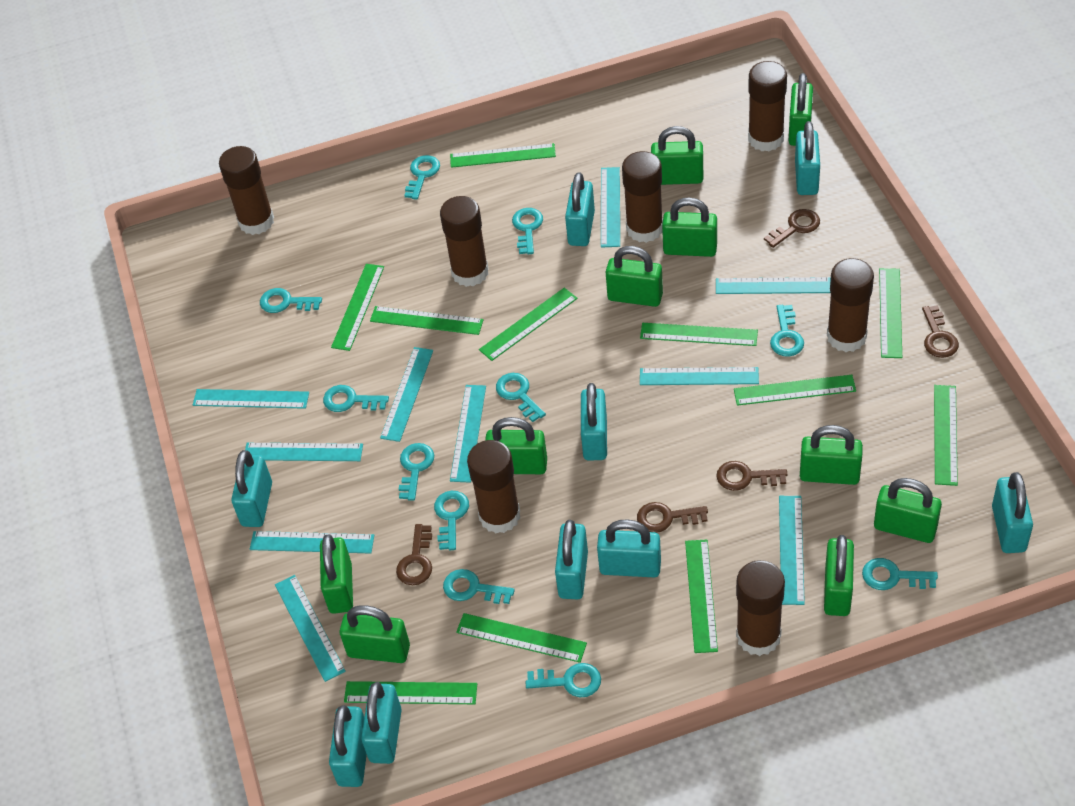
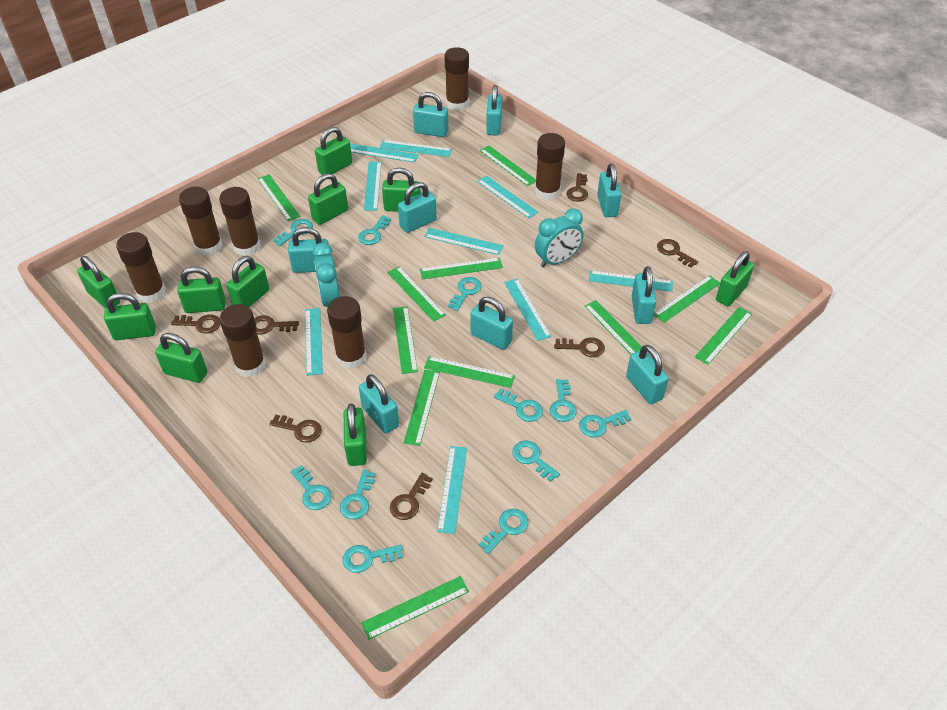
brown key: [396,524,432,585] [637,502,708,533] [716,461,787,491] [764,209,820,248] [922,305,959,358] = 5 -> [171,314,220,334] [254,315,299,334] [270,415,322,443] [390,473,433,520] [554,337,605,357] [566,173,588,202] [657,239,698,267] = 7
turquoise clock: none = 0 -> [313,242,340,307] [535,209,583,267] = 2
turquoise ruler: [193,389,309,409] [245,443,363,461] [250,531,374,554] [275,575,346,682] [380,347,433,442] [450,385,486,483] [601,167,620,248] [640,367,759,385] [716,277,831,294] [779,496,805,605] = 10 -> [305,308,323,376] [350,143,418,163] [364,162,382,211] [380,140,452,157] [424,228,504,255] [437,446,467,534] [477,176,539,218] [504,278,552,341] [589,271,673,292] = 9

